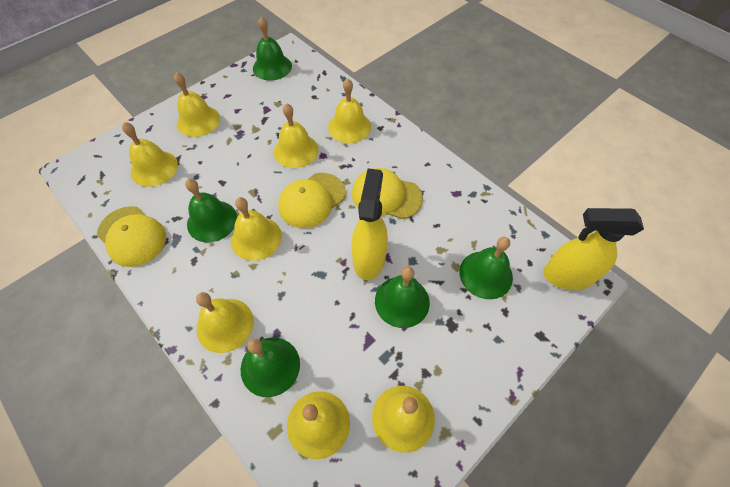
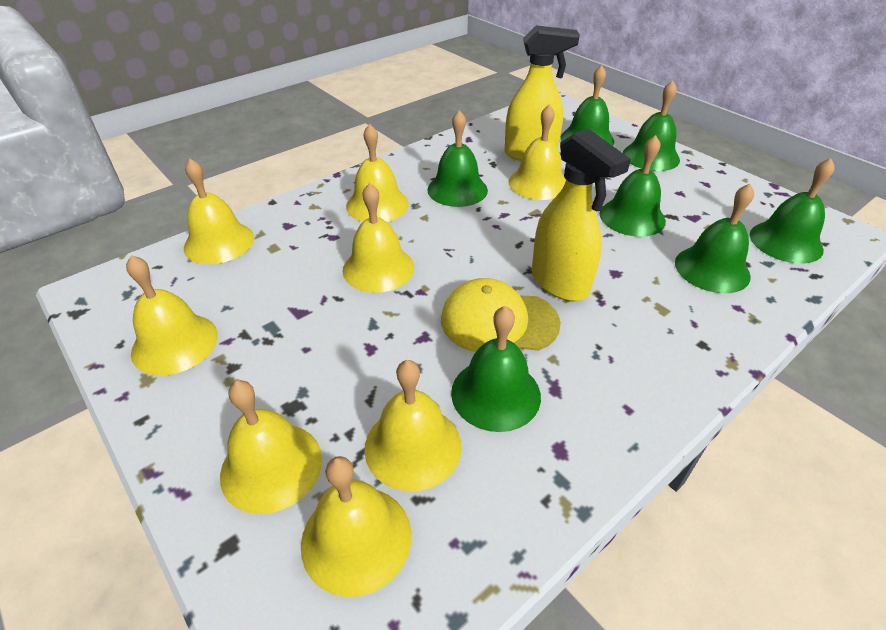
green bell: [185,179,237,242] [240,338,300,397] [253,17,292,80] [375,266,430,328] [459,237,513,299] = 5 -> [427,110,488,207] [451,306,541,432] [560,65,615,146] [600,135,666,237] [623,81,680,171] [675,184,754,293] [750,158,835,264] = 7
yellow cap: [97,206,166,267] [278,173,346,228] [352,168,423,219] = 3 -> [441,278,561,352] = 1

